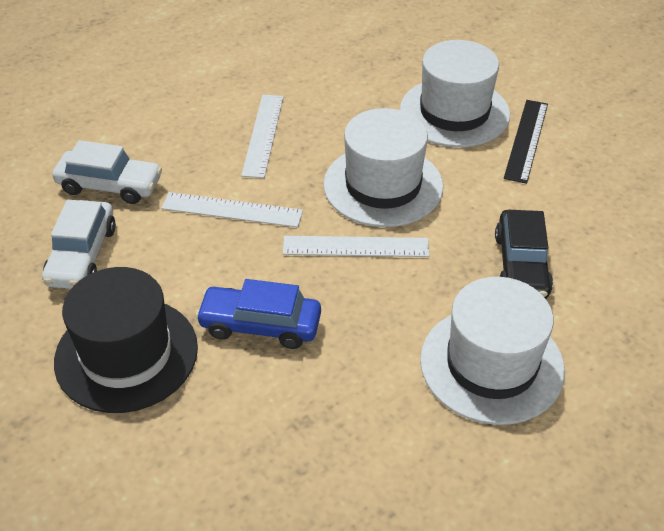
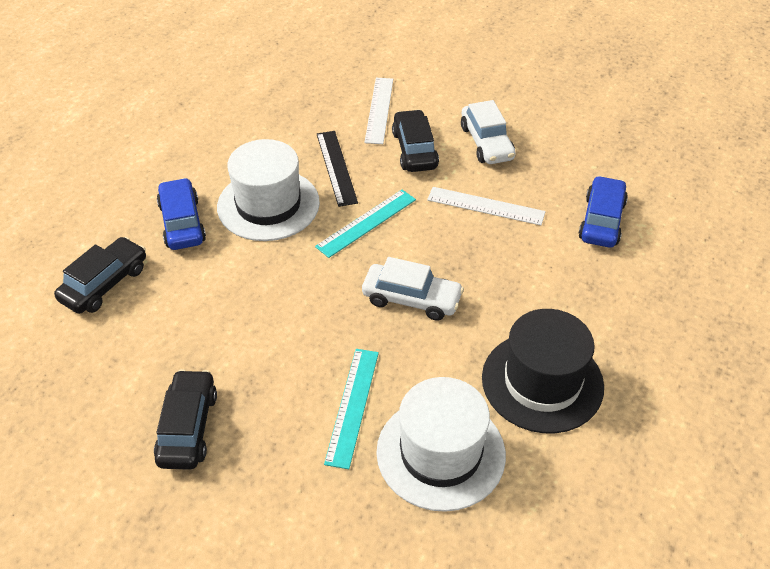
black car: [495,210,553,299] = 1 -> [54,237,146,314] [154,369,217,470] [392,109,439,172] = 3
blue car: [195,279,321,349] = 1 -> [157,178,206,250] [579,176,628,248] = 2
turquoise ruler: none = 0 -> [315,190,416,258] [324,349,379,469] = 2
white hat: [323,108,443,227] [400,40,510,147] [420,277,565,425] = 3 -> [217,139,320,241] [376,377,506,512] = 2
white ruler: [161,192,303,227] [241,95,284,178] [283,236,429,257] = 3 -> [364,78,393,144] [427,187,546,225] = 2

